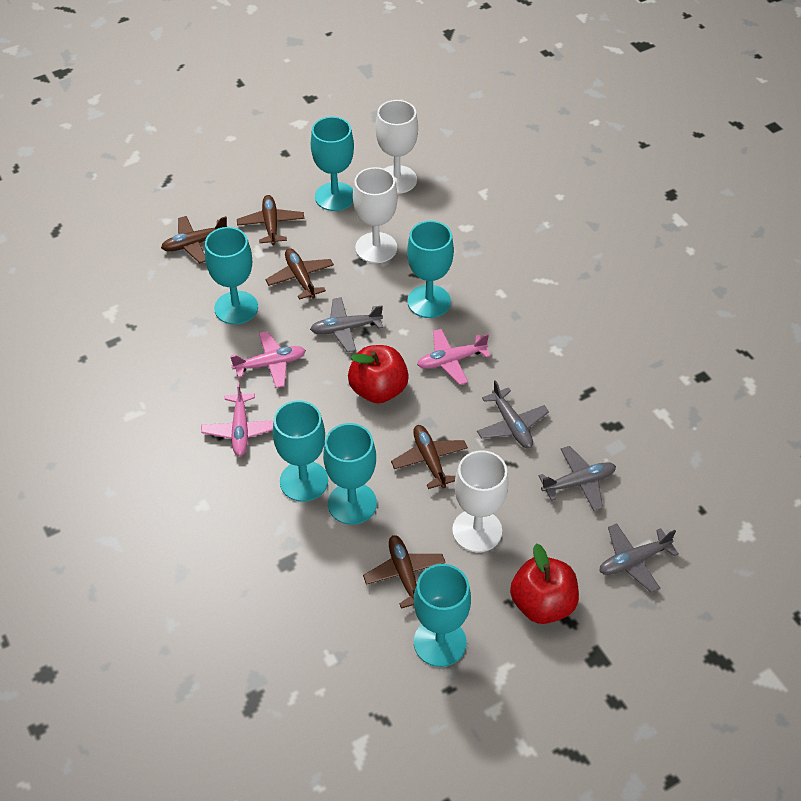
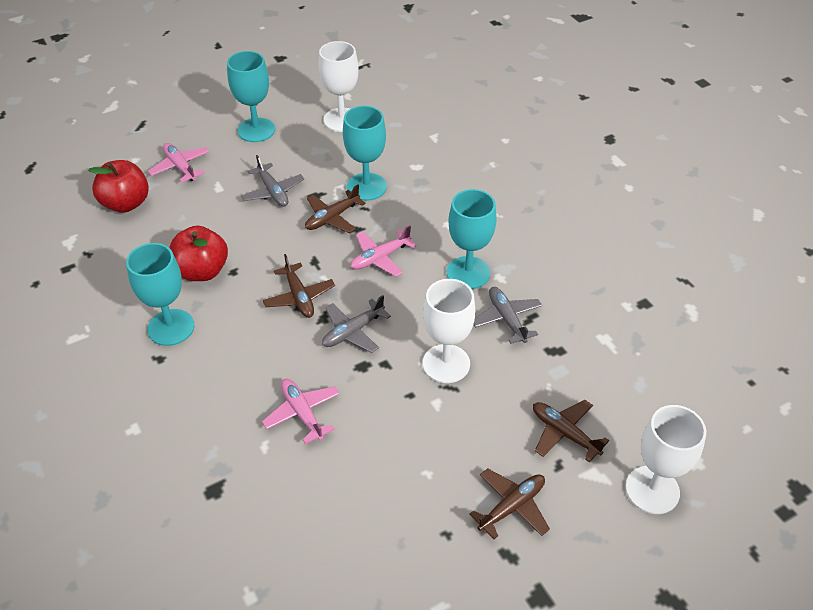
brown plane: [161,216,228,264] [237,195,304,245] [266,248,334,300] [363,535,446,608] [391,425,468,489] = 5 -> [263,254,335,318] [305,184,366,233] [469,469,550,539] [533,400,609,462] = 4
grey plane: [310,297,383,352] [477,380,549,449] [538,446,616,511] [599,523,679,593] = 4 -> [241,155,304,207] [322,295,391,353] [473,287,542,344] = 3
turquoise goblet: [205,227,258,325] [273,400,328,502] [311,117,354,211] [323,423,377,525] [407,221,454,318] [414,564,471,667] = 6 -> [126,243,194,346] [227,51,275,142] [343,106,387,201] [447,189,497,289] = 4

